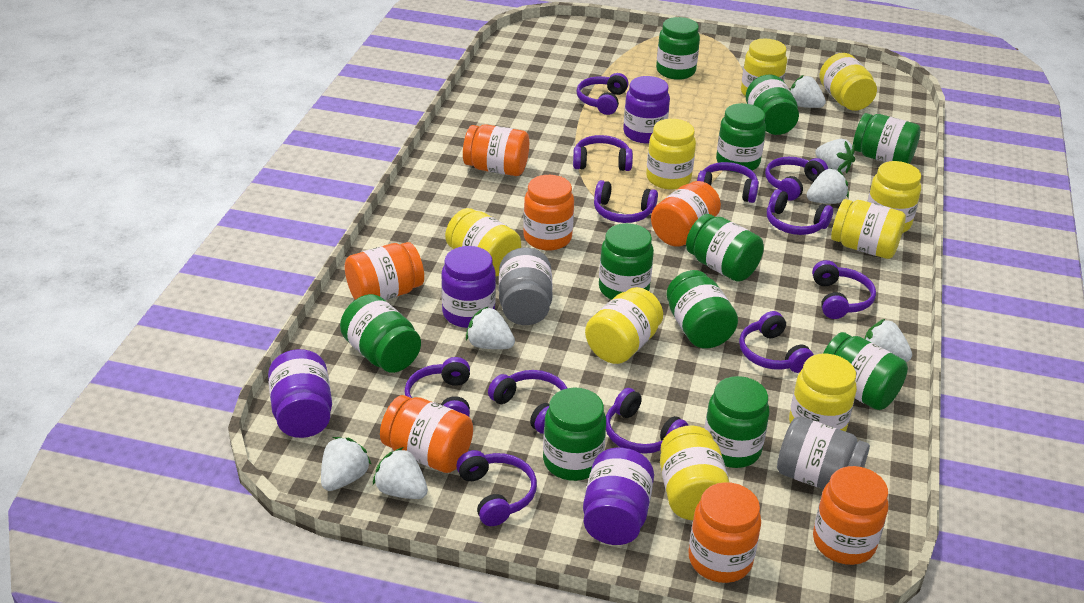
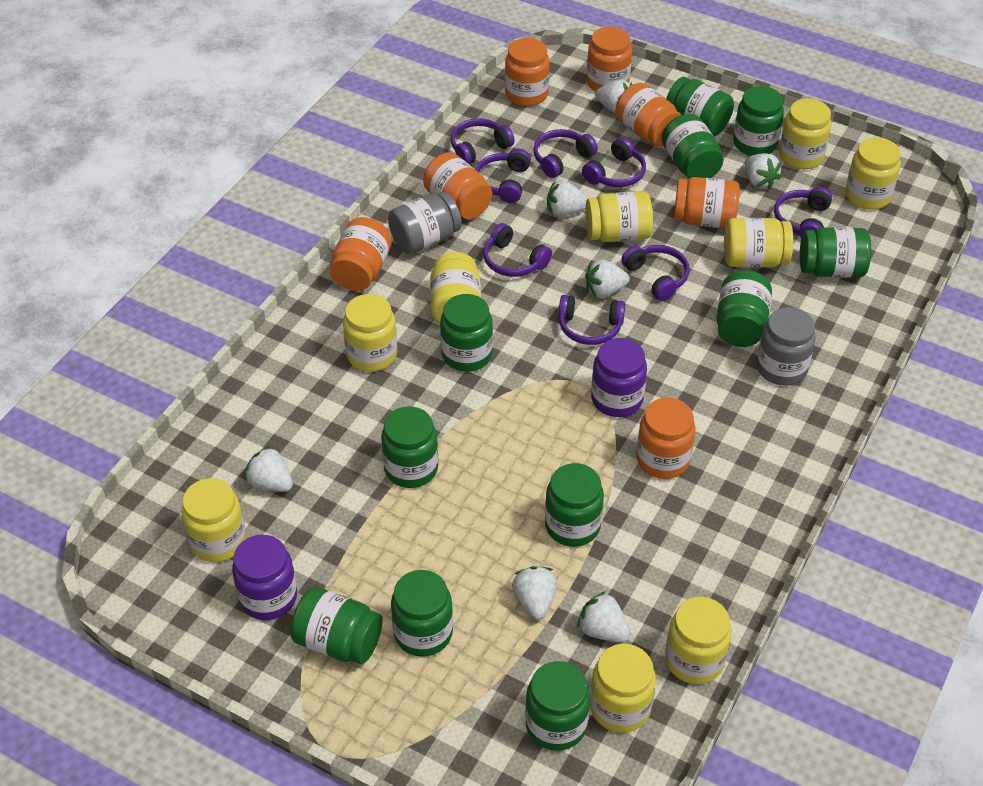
purple headphones: [405,357,470,417] [456,450,537,526] [488,370,567,434] [573,135,633,171] [576,73,629,115] [594,180,658,223] [606,388,688,454] [697,162,759,203] [739,311,814,373] [765,157,828,200] [767,189,833,235] [812,260,876,319] = 12 -> [451,118,514,164] [475,149,531,203] [483,223,552,277] [533,129,598,178] [559,295,625,345] [582,137,646,187] [621,245,689,301] [774,187,832,237] = 8
purple jar: [268,349,332,438] [441,246,496,328] [583,448,654,545] [623,76,670,143] = 4 -> [232,535,297,620] [591,338,647,417] = 2

